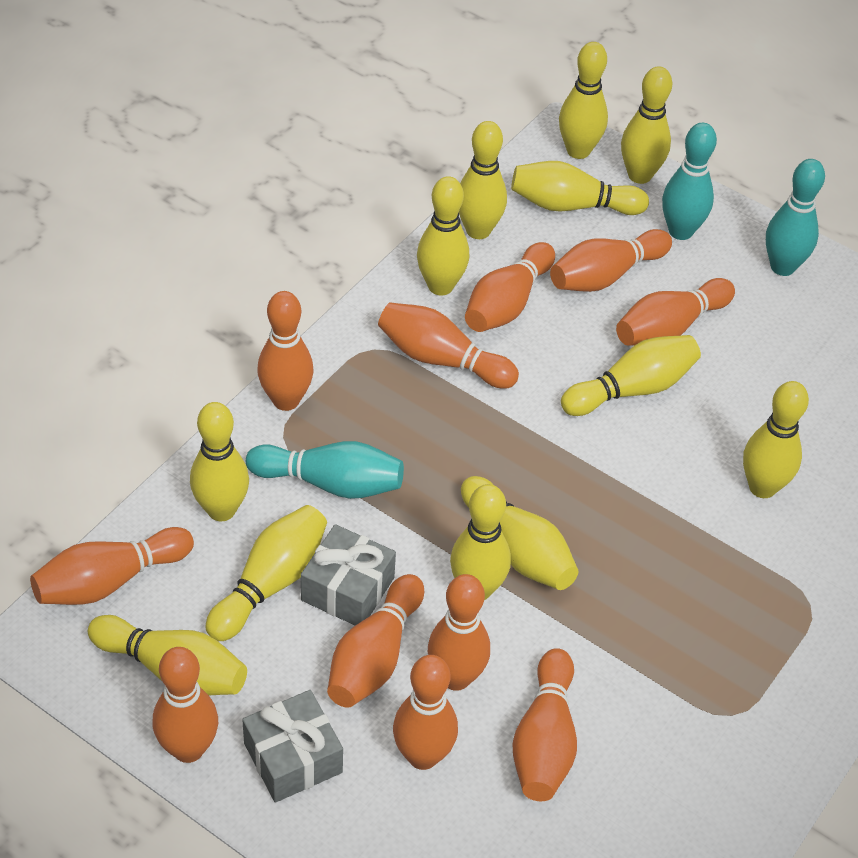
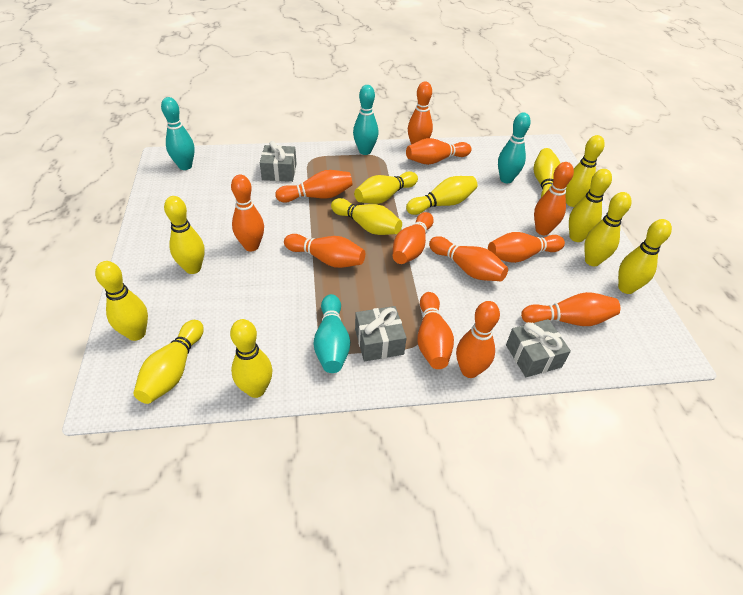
grey gift: [242,690,343,803] [301,524,396,625] = 2 -> [260,141,297,182] [355,306,407,361] [506,319,571,377] = 3
orange bowling pin: [30,527,194,605] [153,647,218,763] [257,291,314,411] [327,574,424,708] [378,302,519,389] [393,655,458,770] [428,574,490,691] [465,242,555,332] [512,648,577,801] [550,229,672,292] [616,278,735,346] = 11 -> [231,175,264,251] [275,170,353,203] [284,234,365,268] [393,212,434,264] [406,138,471,165] [408,82,433,144] [417,292,454,369] [429,236,508,281] [456,301,500,378] [488,232,565,263] [521,292,620,326] [534,162,574,235] = 12
turquoise bowling pin: [246,441,404,499] [662,123,717,240] [766,159,825,276] = 3 -> [161,97,195,170] [314,294,350,373] [353,85,379,155] [498,113,531,183] = 4

